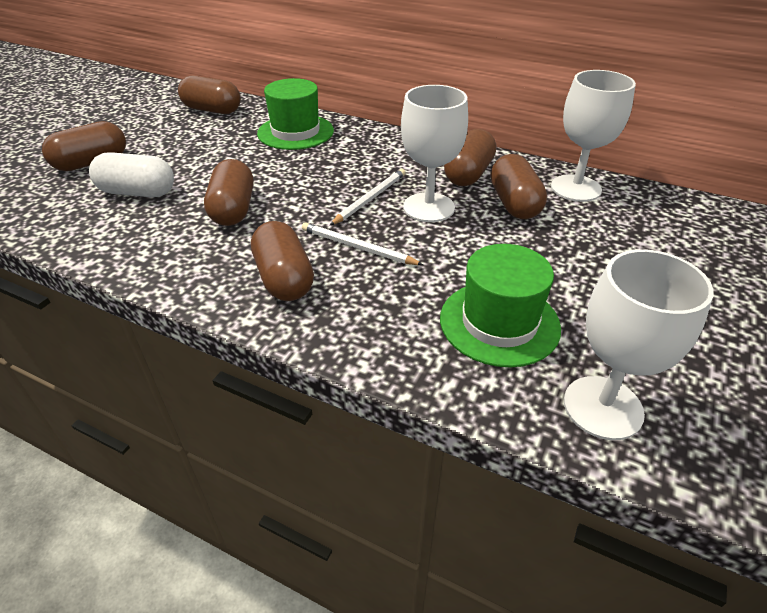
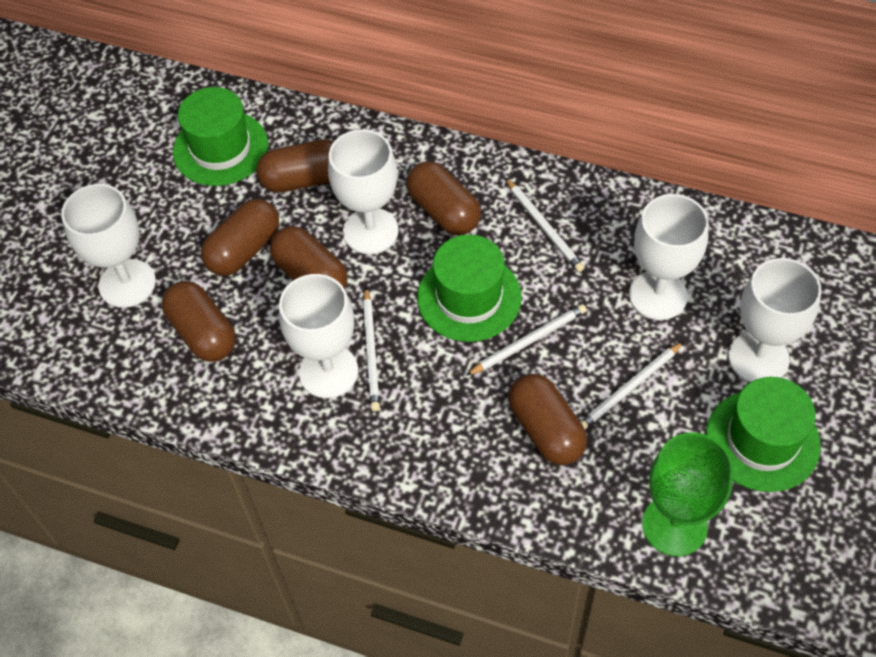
green goblet: none = 0 -> [642,433,734,556] = 1
green hat: [257,78,334,150] [440,244,561,367] = 2 -> [173,87,268,186] [417,235,522,342] [706,377,821,492] = 3
white capsule: [89,152,174,197] = 1 -> none = 0
white goblet: [401,85,468,222] [551,70,636,202] [564,249,713,440] = 3 -> [61,184,156,308] [279,274,358,398] [328,129,398,254] [629,194,709,320] [728,258,822,382] = 5
white pencil: [302,222,423,265] [330,169,406,225] = 2 -> [363,287,380,411] [466,304,587,376] [505,178,584,272] [580,341,684,429] = 4

